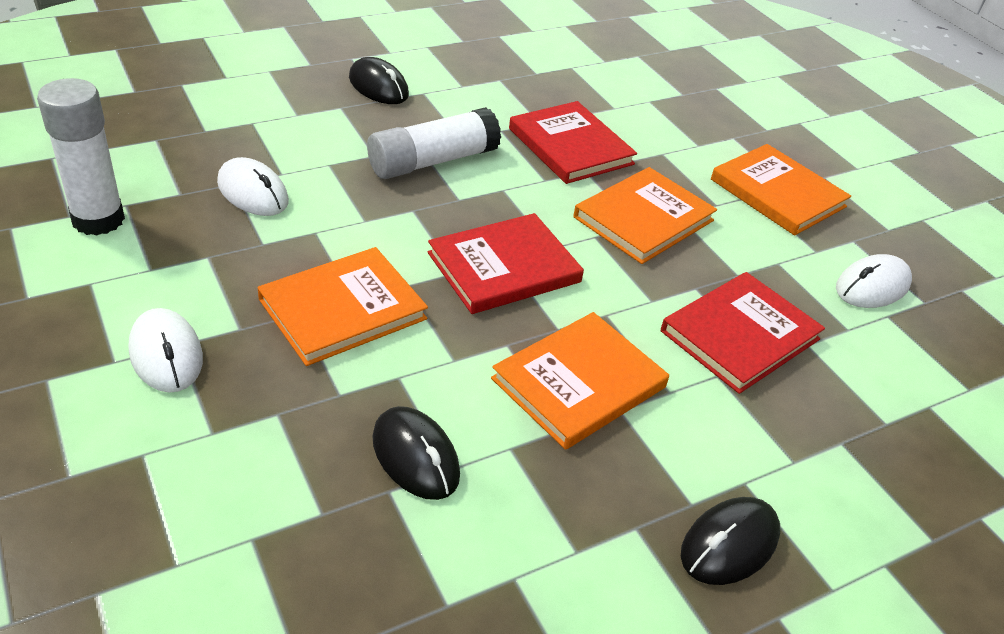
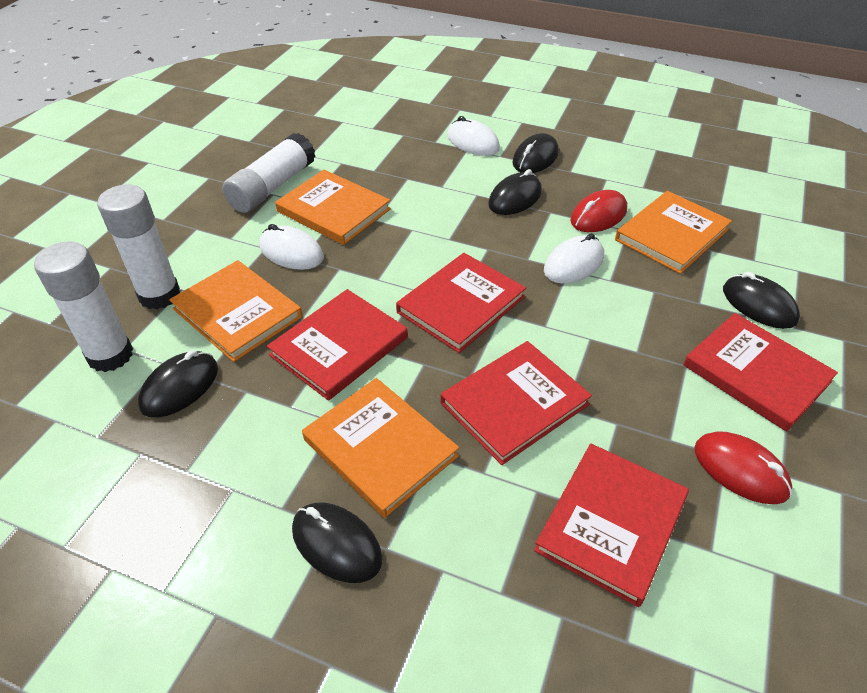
black mouse: [349,57,409,104] [372,406,460,500] [681,497,780,585] = 3 -> [138,350,218,417] [292,503,383,583] [488,169,542,215] [512,133,559,173] [723,272,800,329] = 5
red book: [428,213,584,314] [509,101,637,184] [661,272,825,394] = 3 -> [267,289,408,401] [396,253,526,353] [440,341,592,465] [534,443,689,607] [683,313,838,432] = 5
red mouse: none = 0 -> [571,190,627,232] [694,431,792,504] = 2
white glue stick: [37,78,125,236] [367,107,501,179] = 2 -> [34,242,133,372] [97,184,180,310] [222,133,316,213] = 3

